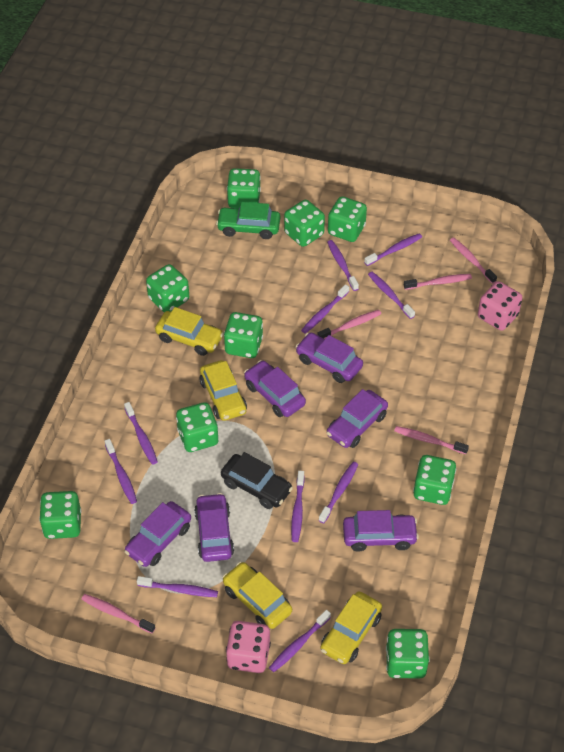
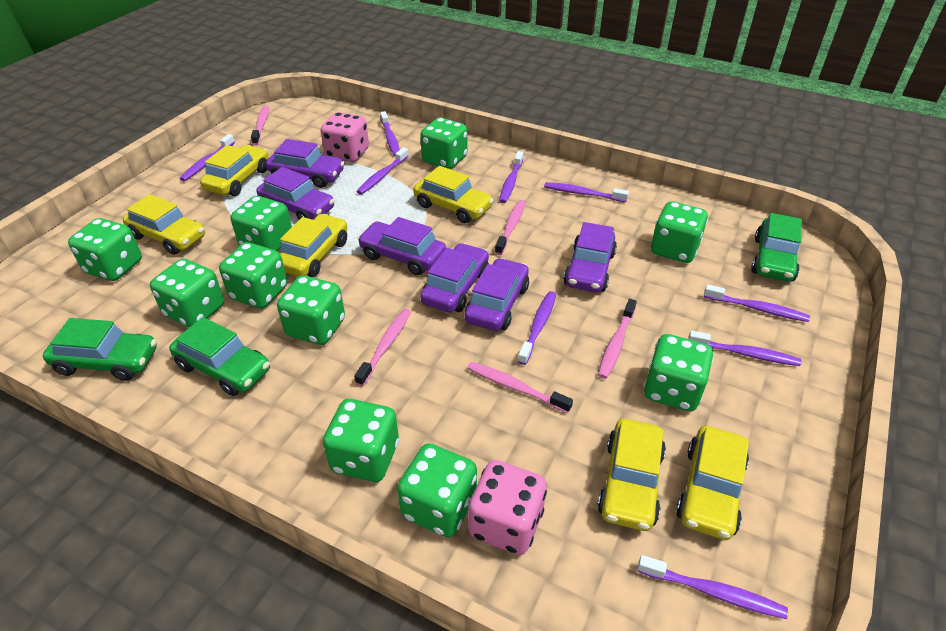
black car: [221,452,293,509] = 1 -> none = 0
green car: [216,202,280,239] = 1 -> [43,318,157,381] [169,317,270,396] [751,213,802,282] = 3
green dice: [39,491,82,539] [146,264,189,312] [176,402,218,452] [224,312,263,358] [227,168,261,209] [284,200,325,247] [328,196,367,242] [386,629,430,679] [413,455,456,505] = 9 -> [68,218,142,281] [150,259,224,327] [219,242,287,309] [231,196,292,251] [277,275,345,345] [323,399,399,482] [397,444,477,537] [420,118,467,169] [644,334,713,412] [651,201,708,263] = 10
purple toothbrush: [105,439,137,504] [124,402,158,465] [137,576,218,597] [269,610,331,672] [291,471,305,542] [301,284,349,334] [318,462,358,523] [327,240,359,291] [364,233,422,266] [368,272,415,319] = 10 -> [180,134,235,181] [356,147,408,195] [380,111,399,156] [499,151,523,203] [518,291,556,365] [544,182,629,202] [637,555,788,619] [688,331,802,366] [704,284,810,322] = 9
yellow car: [155,307,224,356] [199,360,247,421] [222,562,292,629] [320,592,382,664] = 4 -> [123,194,205,255] [200,145,269,196] [280,214,347,277] [413,166,494,223] [597,419,666,531] [676,426,749,540] = 6

